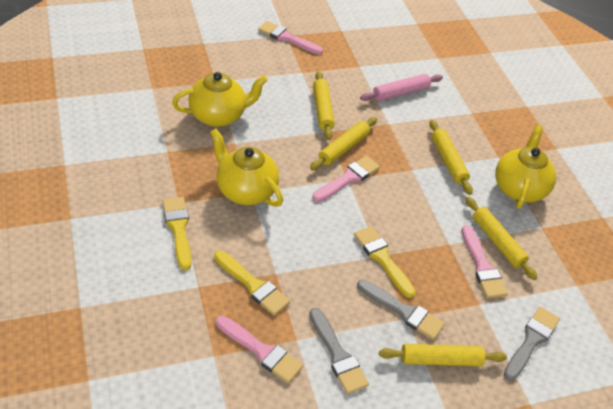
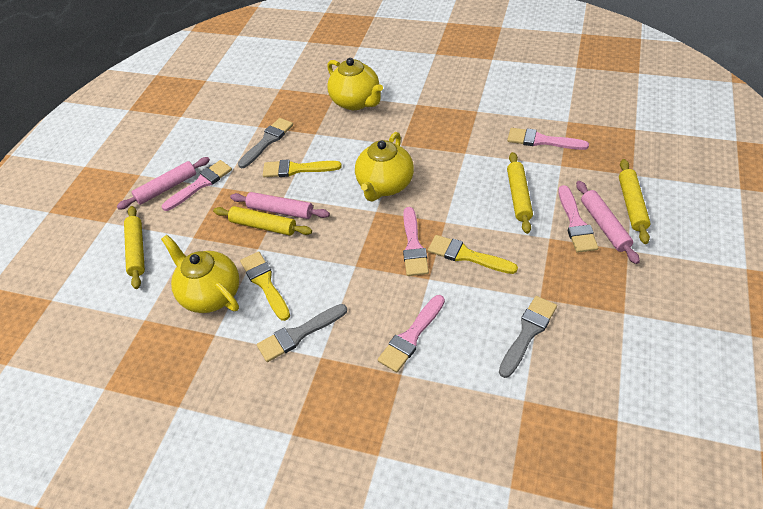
pink brush: [216,316,303,383] [258,21,323,55] [312,156,380,202] [462,225,508,298] = 4 -> [162,160,232,211] [377,295,445,372] [403,207,429,276] [507,128,589,150] [558,185,598,253] = 5
pink rolling pin: [360,74,443,101] = 1 -> [117,157,210,210] [230,192,330,219] [576,181,640,264] = 3
yellow rolling pin: [310,117,377,170] [313,71,335,140] [379,344,507,366] [429,120,473,195] [466,197,538,280] = 5 -> [124,206,145,289] [213,206,312,236] [507,152,533,234] [619,159,650,244] = 4

